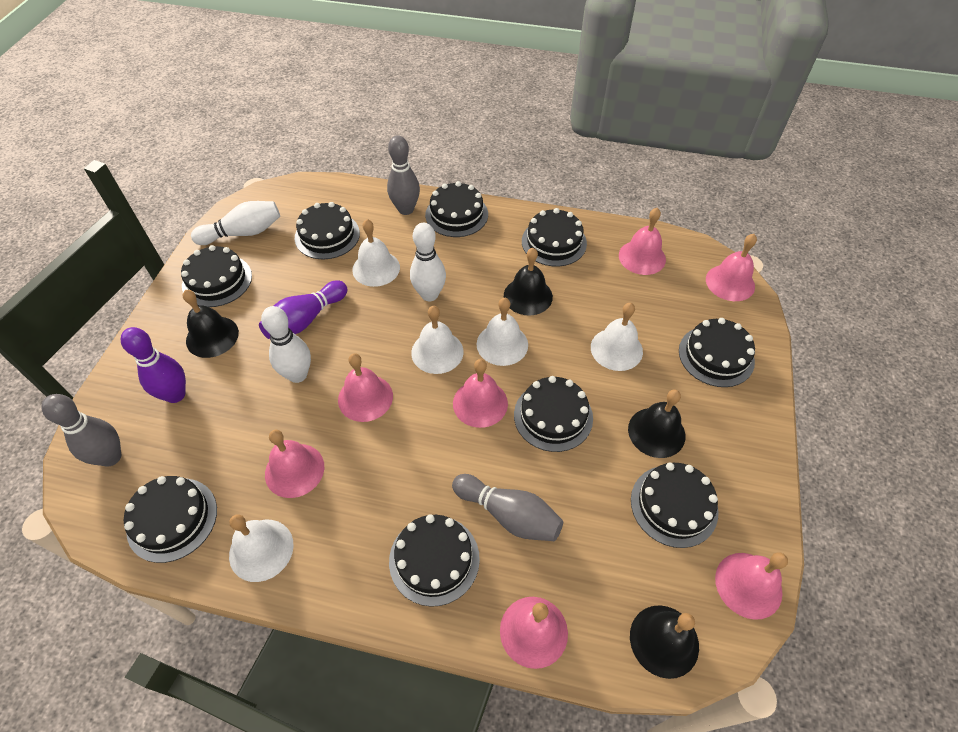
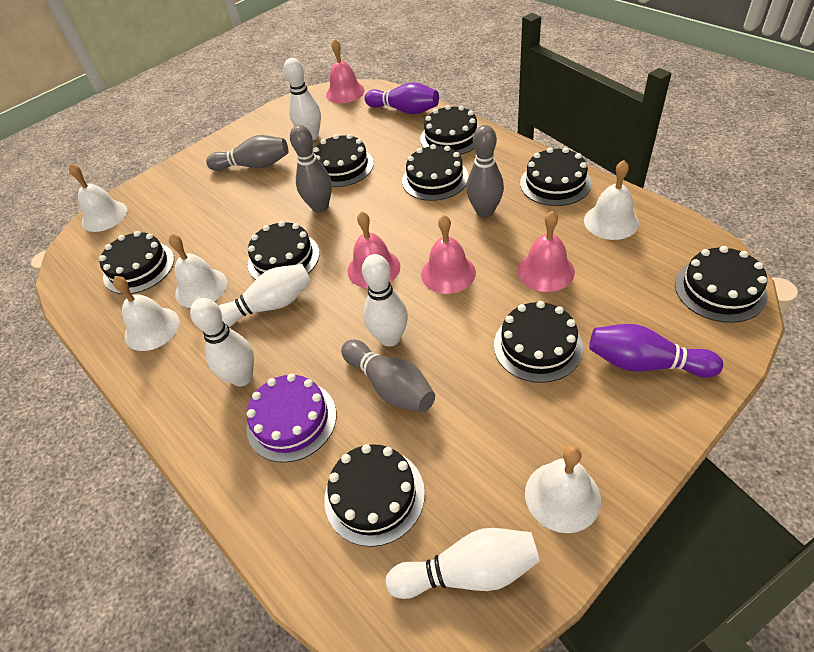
black bell: [183,290,239,358] [504,248,553,315] [628,389,685,458] [630,605,699,679] = 4 -> none = 0
grey bowling pin: [42,394,121,467] [387,135,420,215] [452,474,563,541] = 3 -> [206,135,288,171] [290,125,332,213] [341,340,435,412] [466,125,504,218] = 4
pink bell: [265,429,324,498] [338,353,393,422] [453,359,508,428] [500,597,568,669] [619,208,666,275] [706,234,757,301] [715,553,788,620] = 7 -> [326,39,365,103] [348,211,400,288] [421,215,476,294] [517,211,575,292] = 4
purple cake: none = 0 -> [246,374,336,463] = 1
white bowling pin: [191,201,280,245] [261,306,311,383] [410,223,446,301] = 3 -> [190,298,254,387] [219,264,311,327] [284,58,321,140] [362,254,408,347] [386,528,540,599] = 5

